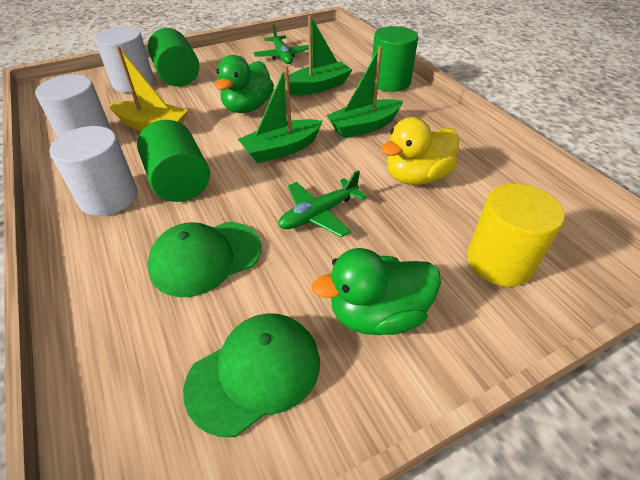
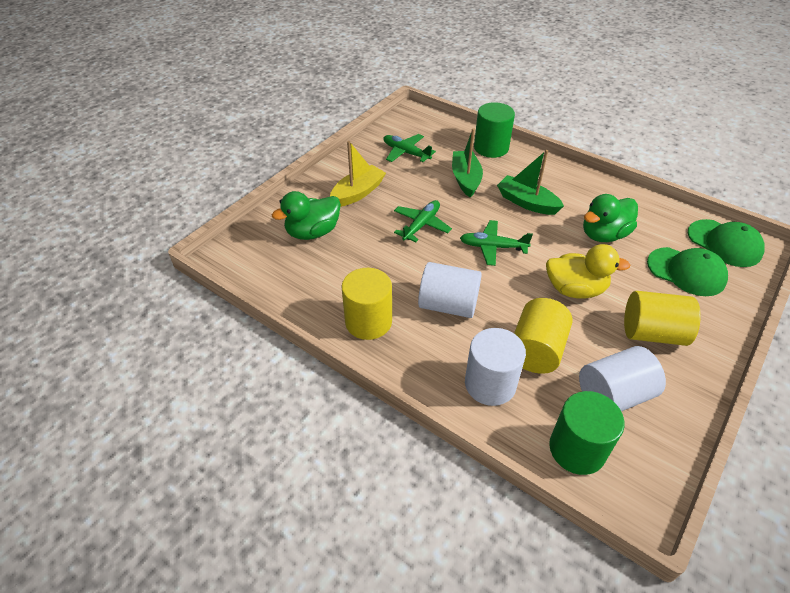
green boat: [238,65,322,163] [284,15,352,96] [327,46,403,138] = 3 -> [452,128,483,198] [497,150,564,215] = 2
green cylinder: [137,120,210,202] [148,28,199,87] [372,26,418,92] = 3 -> [474,102,515,158] [549,391,625,475] = 2
green plane: [253,24,309,64] [278,170,367,237] = 2 -> [383,134,436,162] [394,200,452,242] [460,220,533,266] = 3
yellow cylinder: [467,183,565,287] = 1 -> [342,268,392,340] [514,298,573,374] [624,291,701,346] = 3

